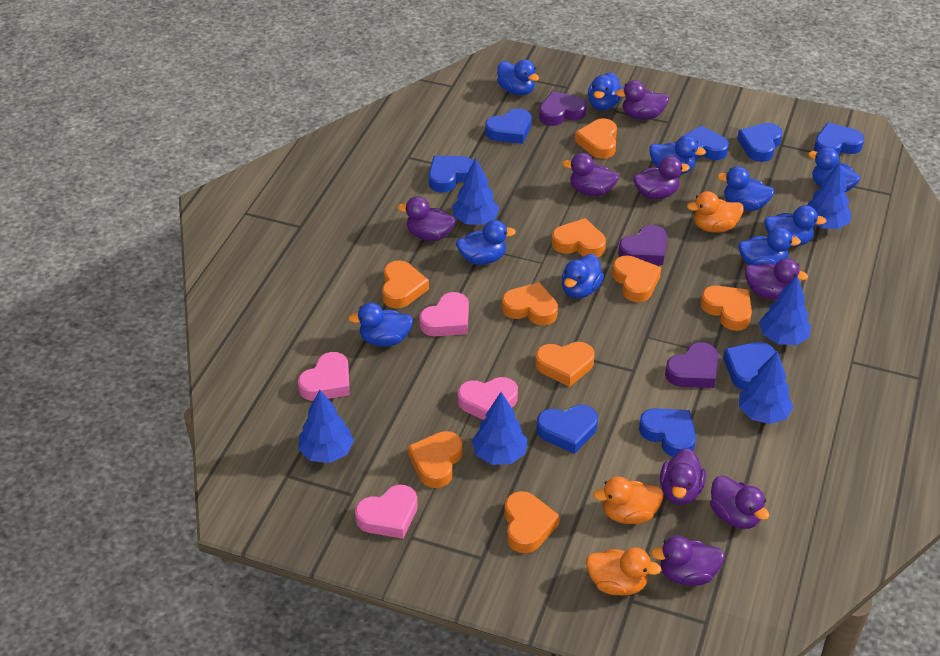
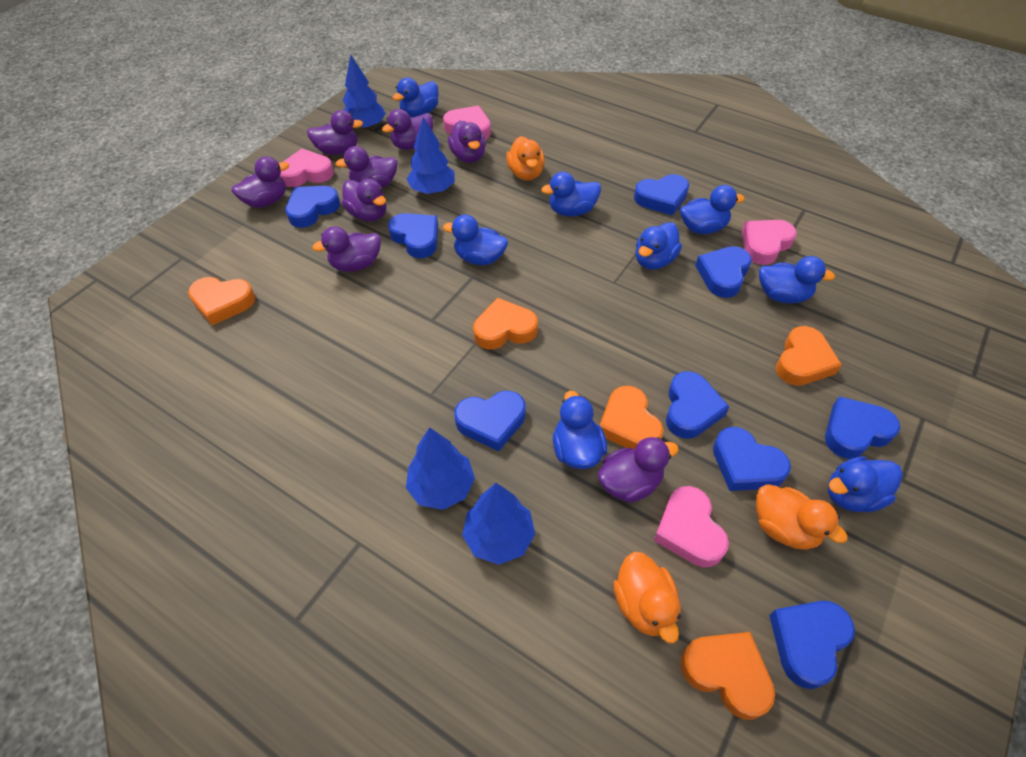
blue duck: [348,303,413,347] [456,220,516,265] [497,60,539,95] [562,254,604,299] [588,72,623,110] [649,136,706,174] [717,166,775,211] [738,227,801,266] [764,205,826,247] [808,147,860,192] = 10 -> [393,78,439,117] [443,214,508,265] [541,172,601,216] [553,391,607,469] [635,222,682,270] [680,185,745,234] [759,256,835,304] [828,456,903,512] = 8
blue heart: [429,156,473,193] [485,108,531,144] [537,405,598,454] [639,408,696,457] [681,126,729,160] [723,342,776,390] [737,123,783,162] [814,123,864,155] = 8 -> [286,186,340,228] [388,213,438,258] [454,391,526,451] [634,174,689,216] [666,371,729,438] [695,246,752,298] [713,427,791,491] [769,601,855,689] [825,396,900,459] = 9
blue tree: [298,390,354,463] [452,158,499,225] [472,392,527,465] [739,351,794,424] [759,275,811,345] [807,162,851,229] = 6 -> [343,55,386,130] [406,117,455,194] [406,427,475,510] [462,483,535,565] = 4
orange heart: [382,261,429,308] [408,431,463,488] [502,282,558,325] [504,491,560,553] [535,342,595,387] [552,218,606,257] [575,118,617,159] [612,255,661,302] [700,286,752,331] = 9 -> [188,277,255,325] [473,298,538,349] [600,385,664,450] [681,632,775,720] [776,326,842,386] = 5
purple heart: [539,91,587,126] [618,225,667,265] [665,342,718,388] = 3 -> none = 0

